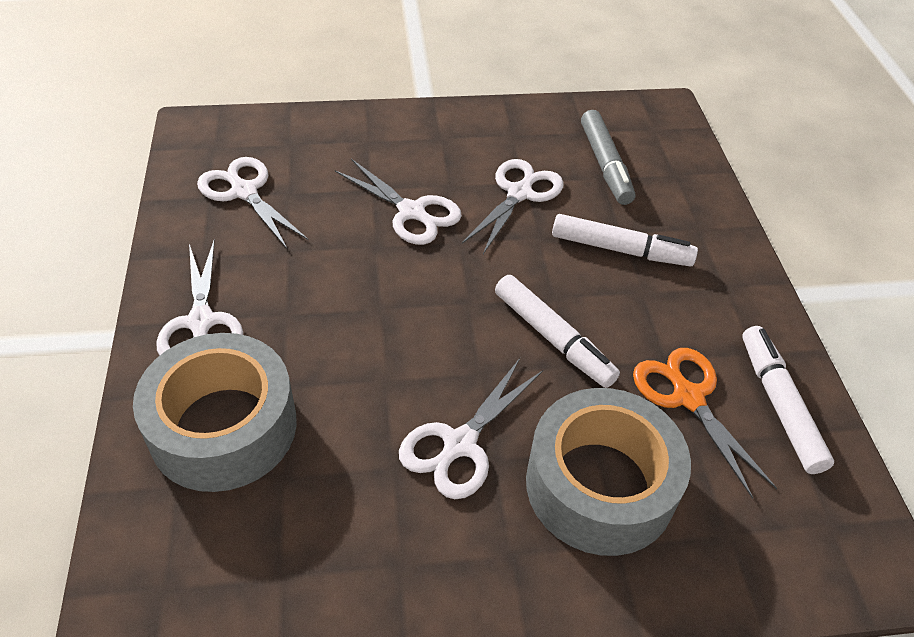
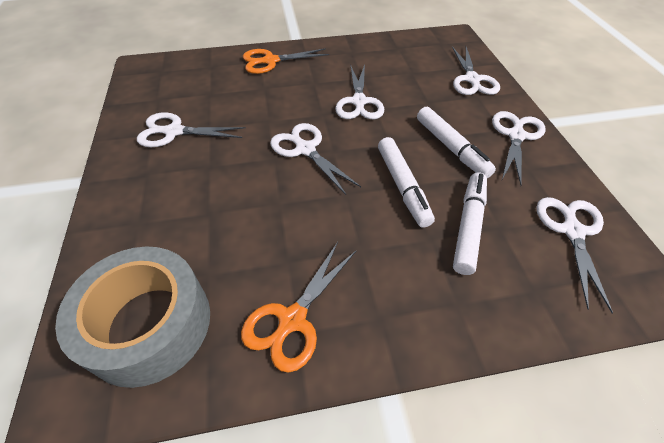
grey marker: [581,110,635,205] = 1 -> none = 0
grey tape: [133,333,297,492] [526,388,691,556] = 2 -> [55,246,210,388] = 1
orange scissors: [633,348,777,499] = 1 -> [241,242,357,373] [243,48,329,74] = 2
white scissors: [156,239,243,356] [197,157,308,249] [335,159,462,245] [399,358,543,499] [462,159,564,254] = 5 -> [137,112,246,147] [270,123,361,195] [335,64,384,119] [452,47,500,95] [492,111,546,186] [536,197,613,313] = 6

